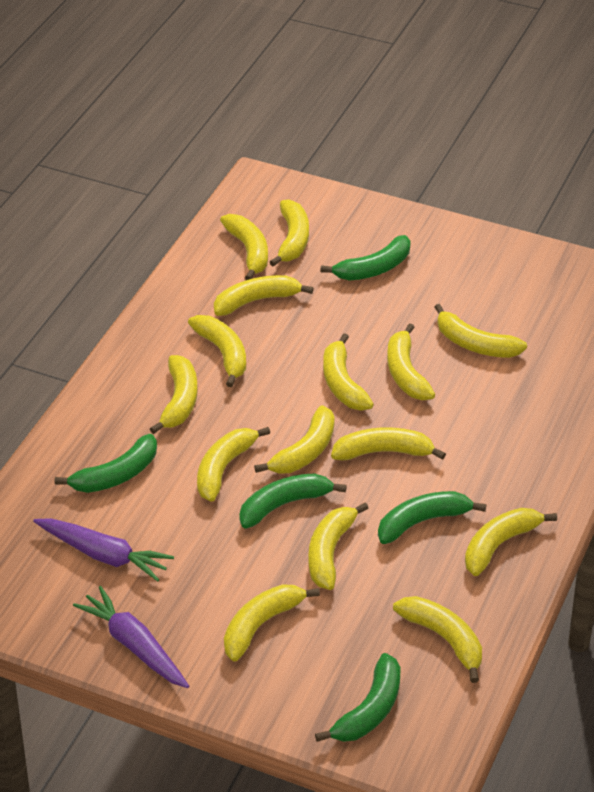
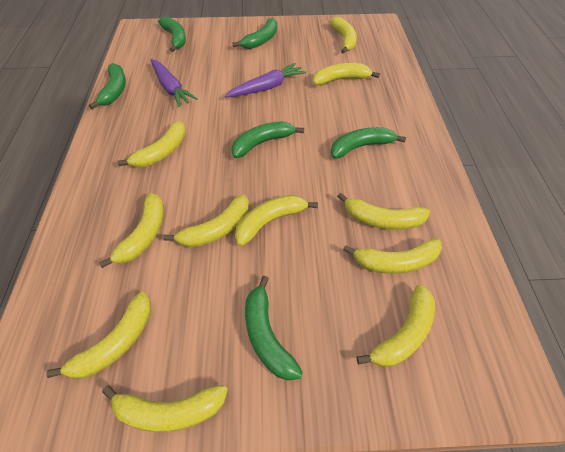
green banana: [55,434,157,493] [239,473,347,529] [315,653,401,742] [320,235,411,281] [378,491,486,544] = 5 -> [89,63,126,109] [158,16,186,52] [231,121,304,158] [233,18,277,49] [245,276,303,381] [331,127,406,159] = 6
yellow banana: [150,355,198,434] [188,315,246,387] [197,427,270,502] [214,275,314,316] [220,214,268,280] [224,584,320,662] [254,405,335,474] [270,199,309,267] [308,503,368,590] [323,333,374,410] [331,427,446,461] [387,324,435,400] [393,596,482,683] [434,304,527,358] [465,508,557,576] = 15 -> [46,291,151,379] [99,193,164,268] [102,385,228,432] [117,121,186,167] [163,194,249,248] [235,195,318,246] [313,63,380,86] [329,17,357,54] [337,193,430,230] [343,239,442,274] [357,284,435,367] = 11

